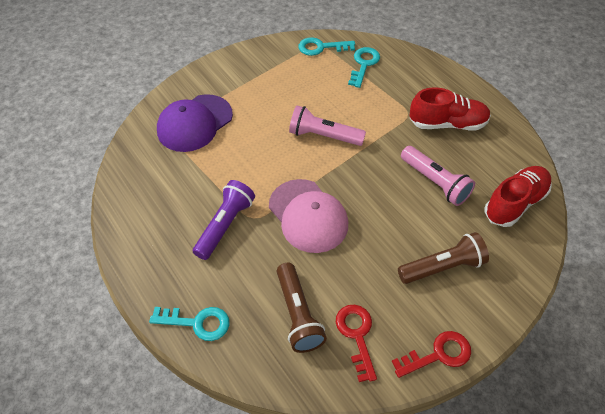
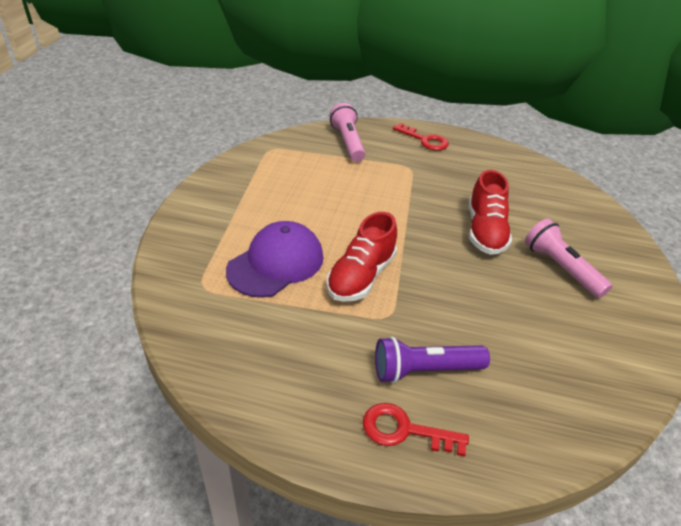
brown flashlight: [277,263,327,353] [398,232,489,284] = 2 -> none = 0
pink cap: [269,179,348,253] = 1 -> none = 0
turquoise key: [149,307,229,341] [298,37,355,56] [348,47,380,88] = 3 -> none = 0

